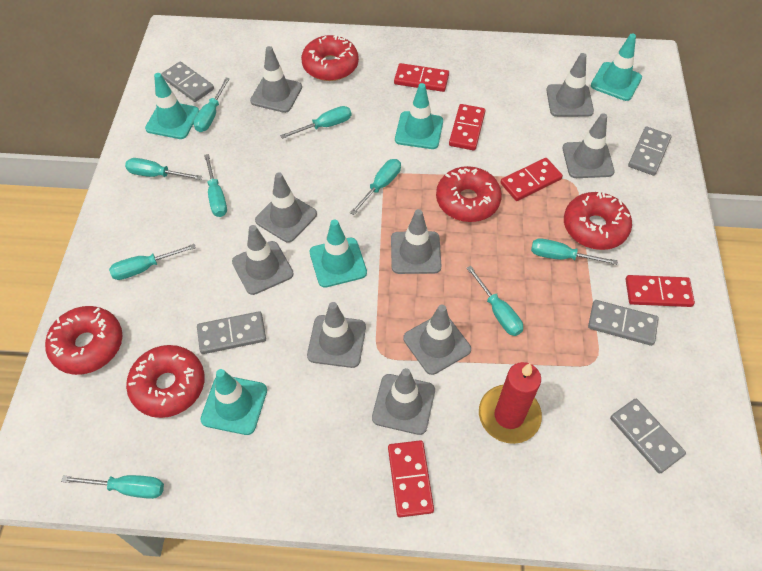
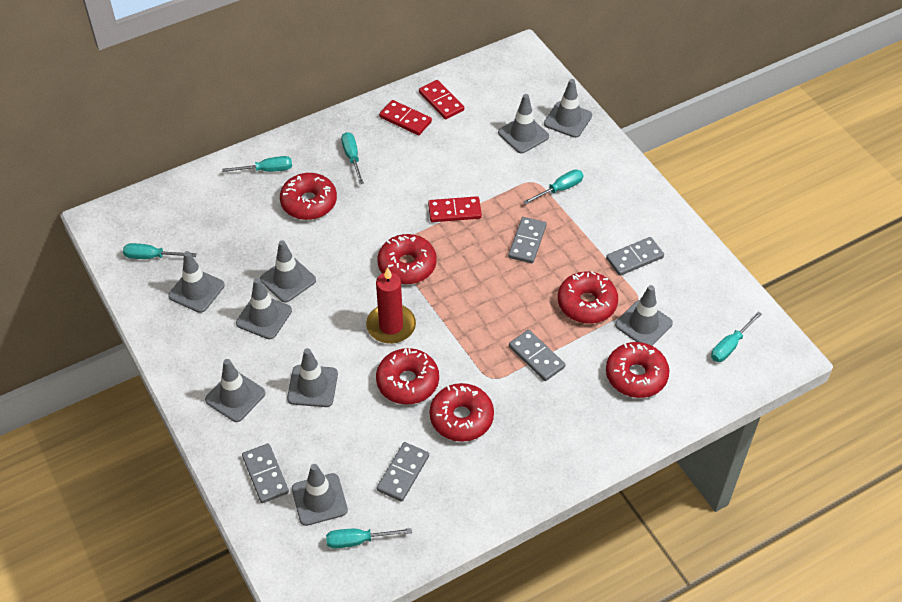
red domino: [388,440,434,517] [394,63,449,92] [449,104,486,151] [500,158,563,201] [626,275,695,307] = 5 -> [379,100,432,135] [419,80,464,120] [428,196,482,222] = 3
red donut: [45,306,122,375] [126,345,205,418] [301,35,359,81] [436,166,502,222] [564,192,632,250] = 5 -> [280,173,337,220] [376,348,439,405] [378,234,437,284] [429,383,494,442] [558,271,618,324] [606,342,669,398] = 6
turquoise screwdriver: [61,475,164,499] [109,244,196,280] [125,158,203,180] [194,78,230,132] [204,154,227,217] [280,106,351,139] [350,159,401,215] [467,266,523,336] [531,238,618,265] = 9 -> [123,243,197,259] [222,156,292,172] [326,528,412,549] [341,132,364,184] [523,170,584,204] [711,311,762,362] = 6
turquoise traffic cone: [145,73,199,139] [200,369,267,435] [310,219,367,288] [395,83,443,149] [591,34,642,101] = 5 -> none = 0

